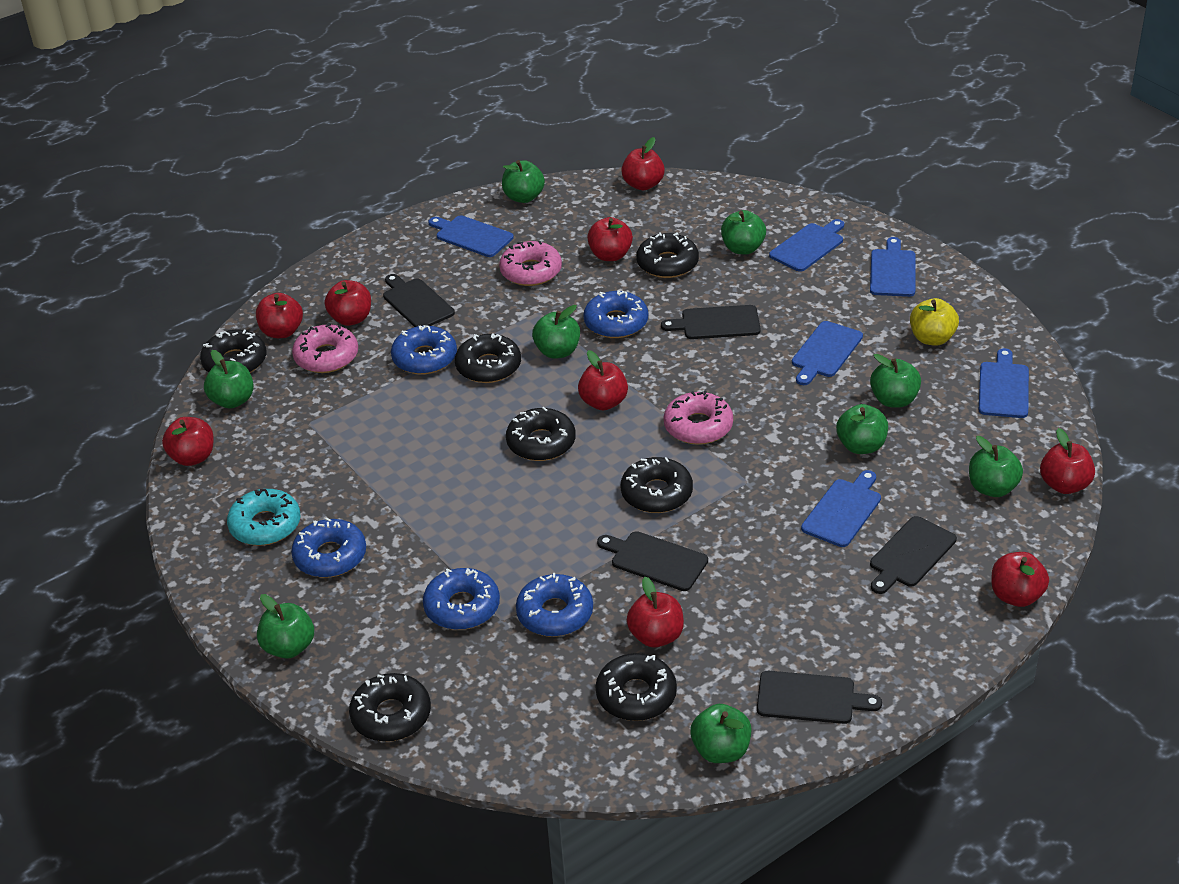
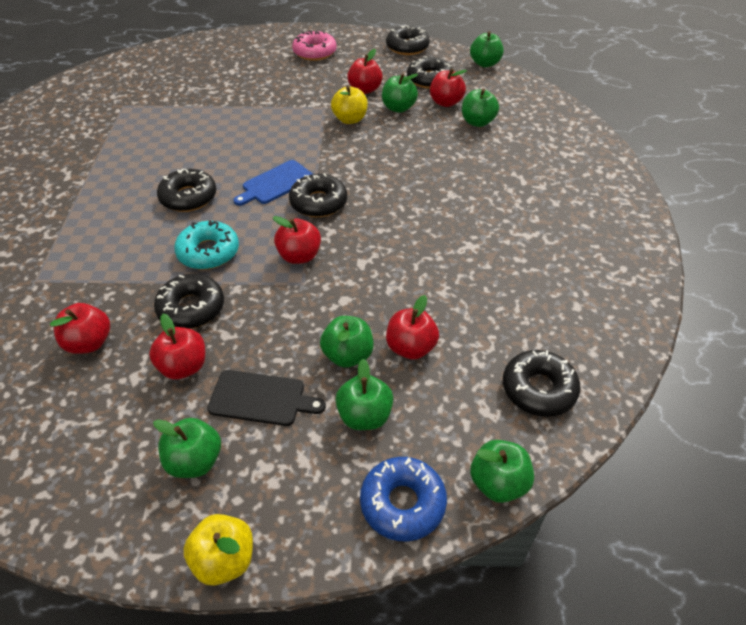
black cutting board: [383,274,455,327] [597,531,708,591] [661,305,761,339] [757,671,882,724] [870,516,957,594] = 5 -> [207,370,326,426] = 1
black donut: [200,330,266,373] [349,673,431,742] [455,333,521,383] [506,407,576,461] [595,653,677,721] [621,457,693,513] [636,232,699,278] = 7 -> [154,274,224,329] [157,169,216,212] [289,173,347,217] [386,25,430,55] [407,56,453,89] [503,350,581,417] = 6
blue cutting board: [429,215,514,257] [769,219,844,272] [792,321,863,385] [801,470,881,547] [870,237,916,297] [979,348,1029,418] = 6 -> [234,160,313,206] = 1
blue donut: [291,518,366,578] [391,325,457,375] [423,568,500,630] [516,573,593,637] [583,290,648,338] = 5 -> [360,457,447,542] = 1
green apple: [204,350,254,409] [257,594,314,659] [502,160,545,203] [532,305,580,359] [690,704,751,763] [721,210,766,254] [836,404,888,454] [870,354,921,408] [969,436,1023,497] = 9 -> [153,418,221,478] [320,316,374,368] [335,359,393,430] [382,73,418,113] [462,88,499,127] [470,31,504,67] [470,440,534,503] = 7
pink donut: [292,323,358,373] [499,241,562,286] [664,391,733,445] = 3 -> [292,30,337,61] = 1
red apple: [162,417,214,466] [256,293,303,338] [324,280,371,326] [578,350,628,411] [587,217,633,261] [621,137,665,190] [626,577,684,647] [991,552,1049,607] [1040,428,1095,494] = 9 -> [50,303,110,354] [149,314,205,380] [272,216,321,264] [347,49,383,94] [386,295,439,360] [430,68,467,107] = 6
yellow apple: [910,298,959,346] = 1 -> [184,514,253,586] [331,86,368,124] = 2

